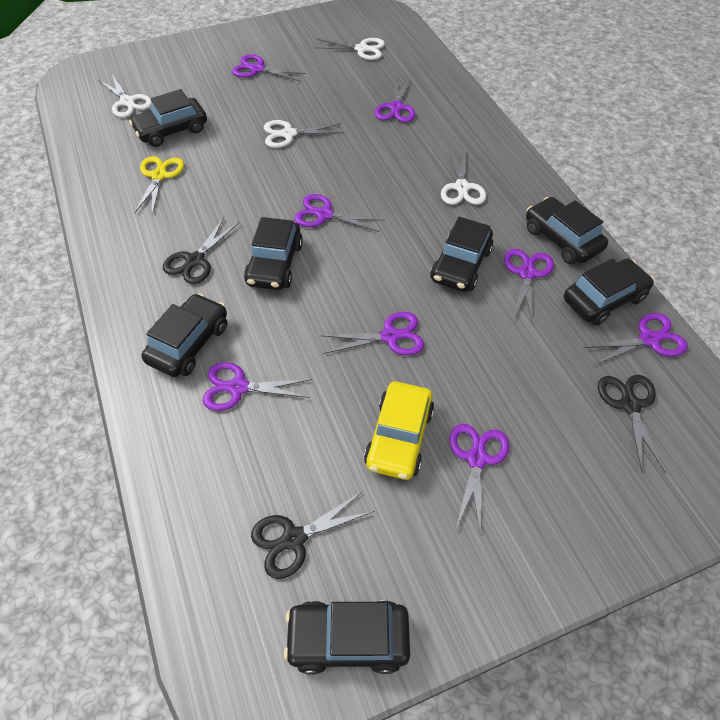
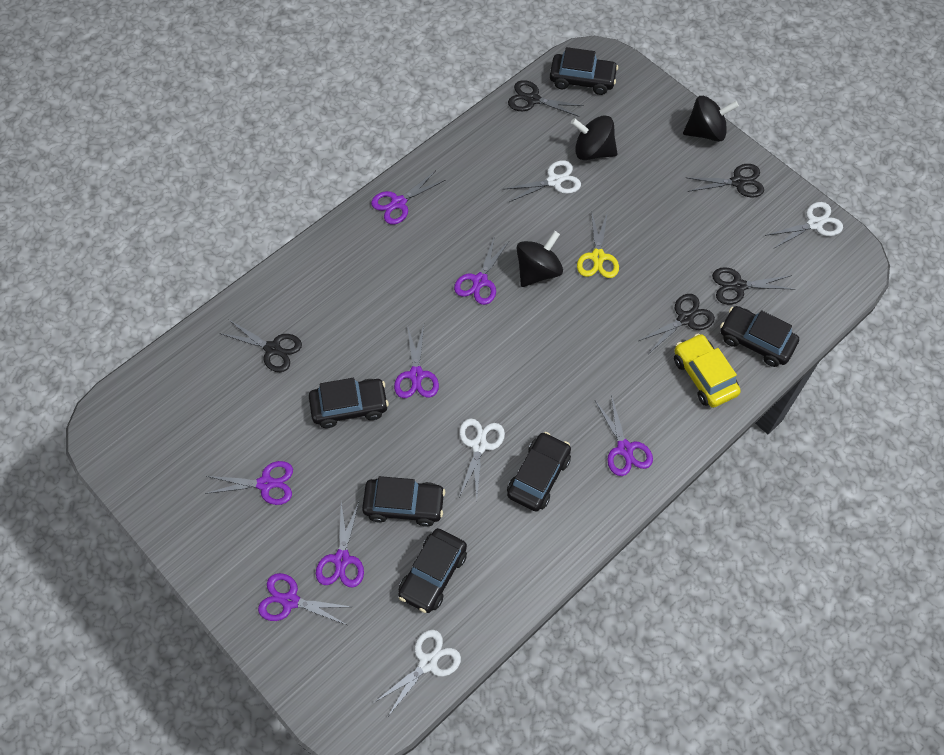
black car: [129,89,207,147] [141,293,227,377] [244,217,303,290] [284,600,410,675] [430,217,493,292] [526,197,608,264] [564,258,654,326] = 7 -> [309,378,389,428] [362,476,445,527] [398,528,467,613] [507,432,571,512] [550,47,618,95] [720,306,799,367] = 6
black scissors: [163,217,239,284] [251,491,375,579] [598,375,665,472] = 3 -> [220,319,302,372] [508,80,584,117] [638,294,715,353] [685,164,764,198] [712,267,795,305] = 5
black spinning top: none = 0 -> [516,231,563,287] [571,115,617,160] [683,96,739,142] = 3
purple scissors: [202,362,312,411] [232,54,306,81] [294,194,385,232] [320,312,424,355] [375,77,415,123] [449,424,509,535] [504,249,554,323] [583,313,688,365] = 8 -> [204,461,293,505] [258,573,352,625] [316,502,364,588] [371,171,445,225] [394,325,439,398] [454,236,510,305] [595,395,653,476] = 7

